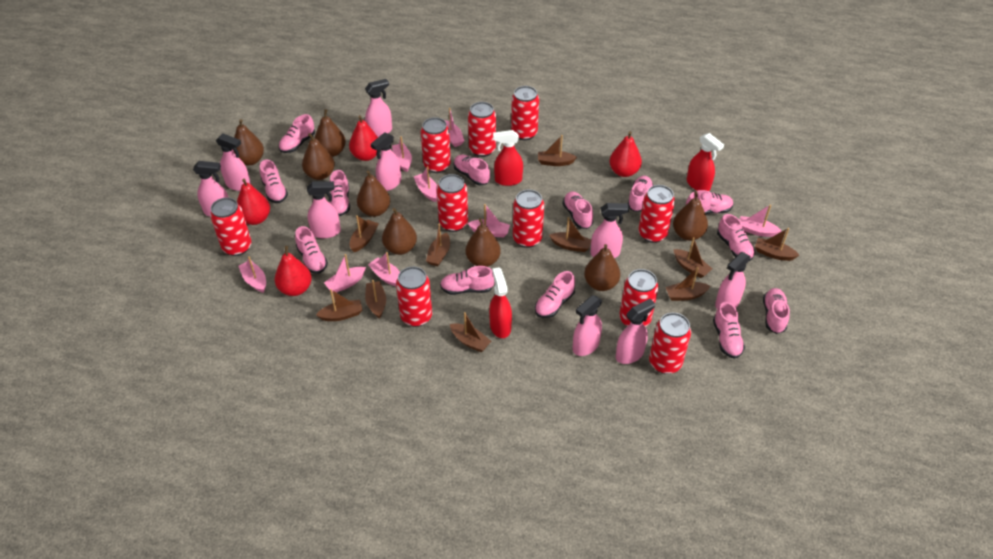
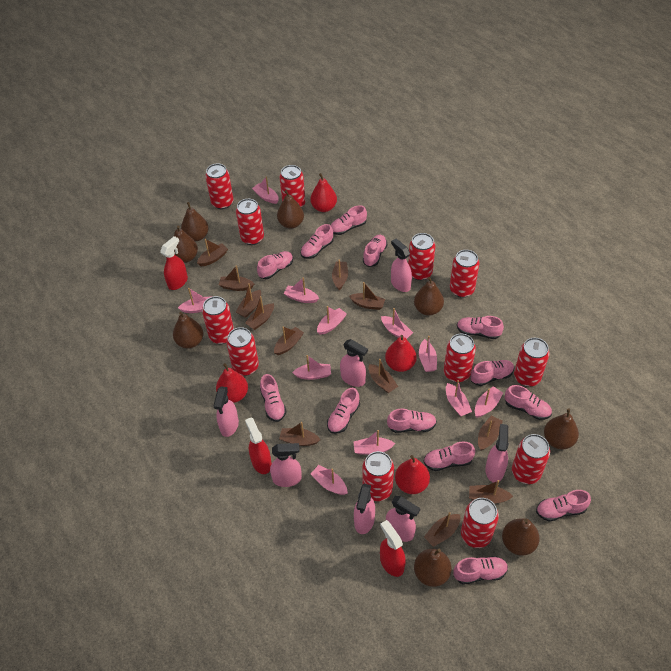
brown boat: [316,289,363,321] [350,215,379,252] [365,280,386,319] [426,223,450,266] [450,312,491,352] [538,135,577,166] [549,217,591,252] [666,267,710,301] [674,237,712,278] [755,228,799,261] = 10 -> [197,239,228,266] [219,265,254,291] [236,283,261,318] [245,296,274,330] [274,326,304,355] [279,422,320,446] [332,260,348,290] [349,282,385,310] [368,359,398,393] [424,512,460,547] [469,480,513,504] [478,416,503,450] = 12
pink boat: [238,256,266,293] [324,254,366,293] [368,252,400,286] [392,136,412,172] [414,166,437,202] [444,108,465,147] [468,204,510,237] [740,204,781,237] = 8 -> [178,288,213,313] [252,176,279,204] [284,277,319,303] [292,355,331,380] [311,465,348,495] [317,306,347,335] [354,430,395,455] [381,308,413,339] [419,336,437,372] [446,380,472,416] [475,386,503,418] = 11
pink spray bottle: [193,161,229,217] [216,134,251,191] [307,181,341,238] [365,79,392,137] [371,132,401,191] [573,295,602,356] [591,203,629,258] [616,299,655,364] [715,252,751,309] = 9 -> [213,386,239,437] [270,443,302,487] [340,339,368,387] [354,484,375,534] [386,496,420,542] [391,239,412,292] [485,424,509,483] = 7
red can: [210,198,252,256] [396,266,432,327] [421,117,451,173] [437,174,468,232] [468,102,496,157] [511,86,539,140] [513,190,544,248] [619,269,659,327] [638,185,675,243] [649,313,691,374] = 10 -> [202,296,234,344] [205,164,234,209] [226,327,259,376] [236,199,264,245] [280,165,305,208] [362,451,394,501] [408,233,435,281] [444,334,476,382] [450,250,479,298] [461,498,499,548] [512,434,550,484] [514,338,549,387] = 12

